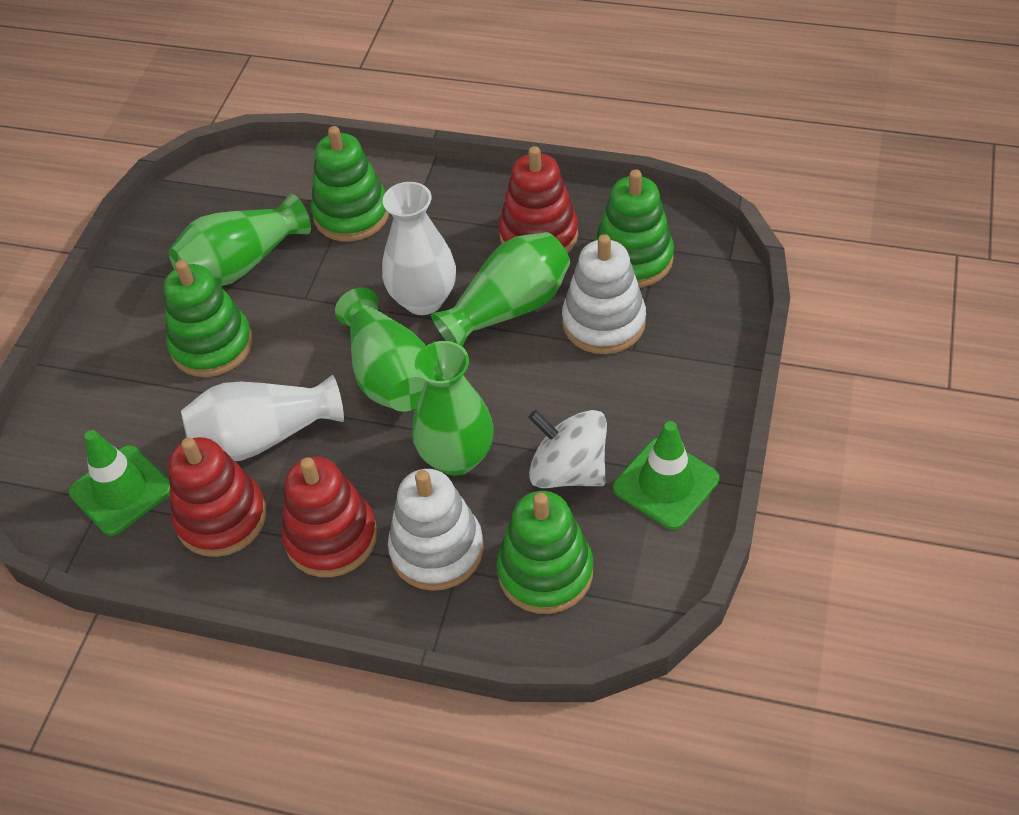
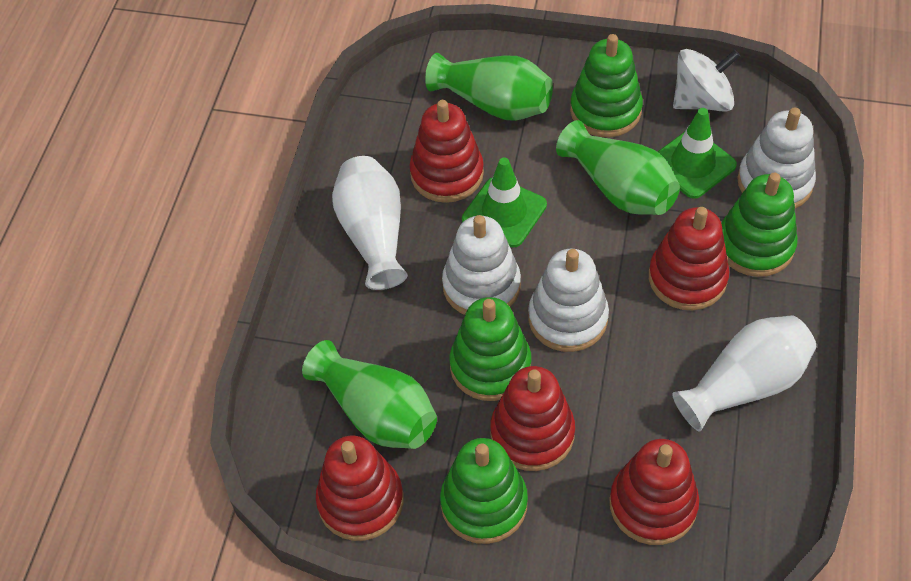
green vase: [169,194,311,286] [335,288,426,412] [412,341,494,476] [431,232,570,346] = 4 -> [302,340,437,449] [425,53,553,121] [556,120,680,215] = 3
red stacking toy: [168,437,267,557] [281,457,377,577] [499,146,578,254] = 3 -> [316,436,403,541] [410,100,484,203] [490,366,575,471] [610,439,699,545] [649,207,729,310] = 5
white stacking toy: [388,469,484,591] [562,234,646,354] = 2 -> [442,215,521,315] [528,249,609,352] [737,107,816,209] = 3

